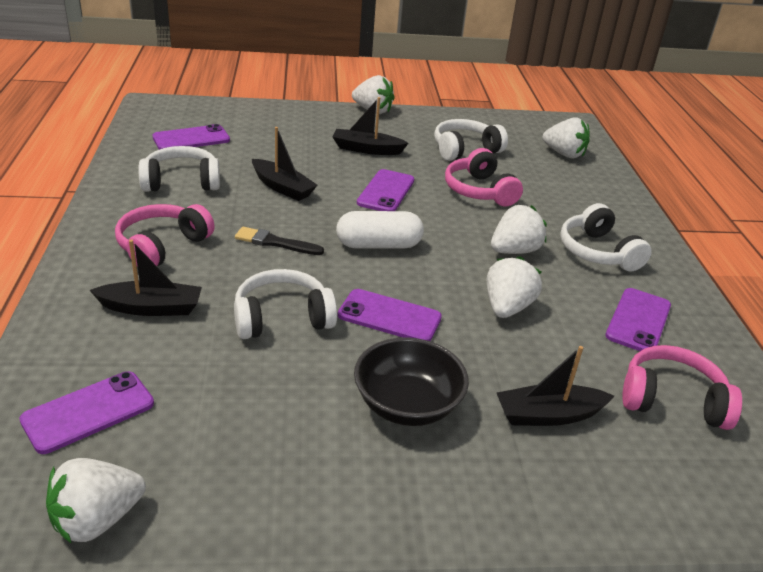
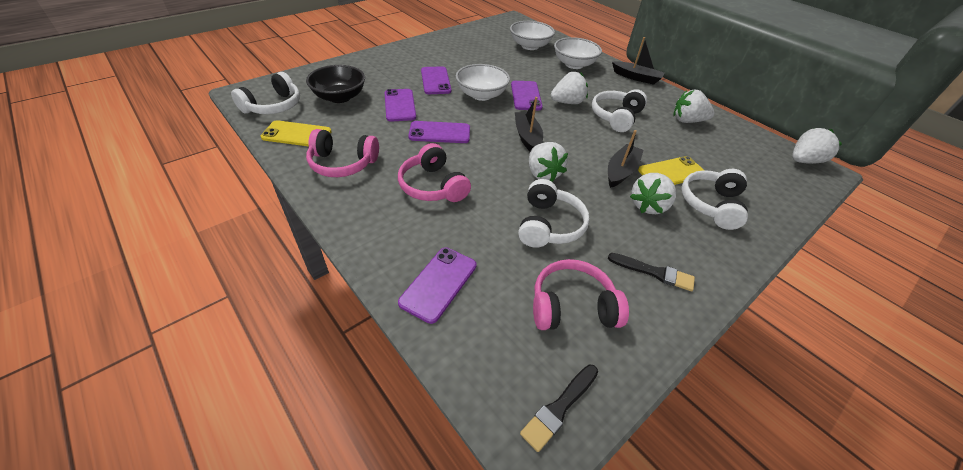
black boat: [90,239,202,316] [252,127,318,201] [332,97,409,155] [497,346,614,426] = 4 -> [515,97,543,151] [608,130,644,188] [612,37,664,85] = 3
black brush: [235,227,324,255] = 1 -> [520,364,598,452] [608,253,695,291] = 2
white bowl: none = 0 -> [456,64,510,101] [510,21,555,50] [554,37,602,69] = 3
white capsule: [336,211,424,248] = 1 -> none = 0
yellow phone: none = 0 -> [261,120,332,146] [638,156,704,185] = 2

